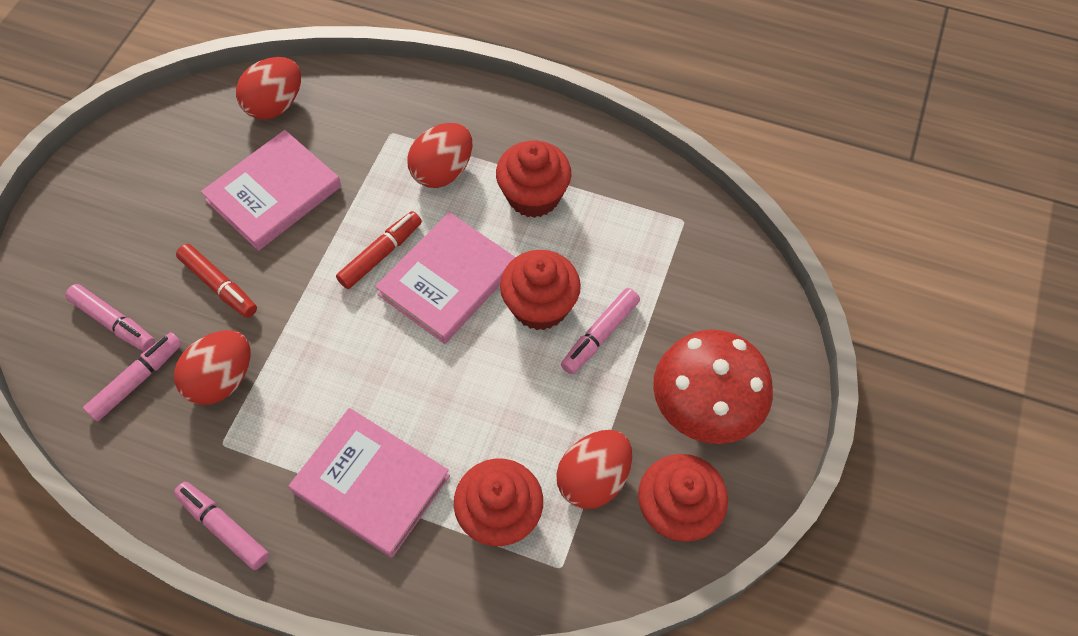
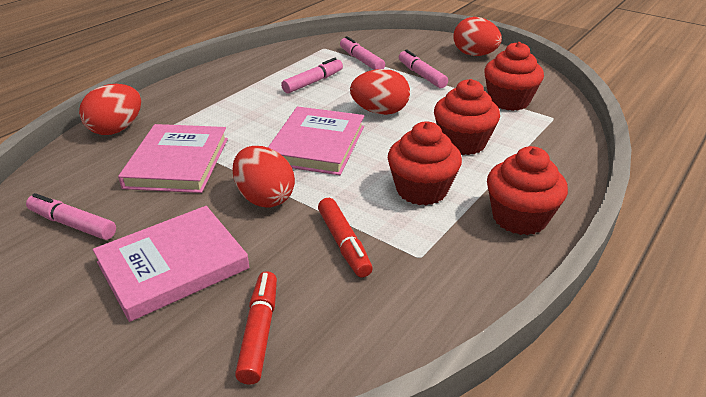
red mushroom: [653,329,773,444] = 1 -> none = 0

